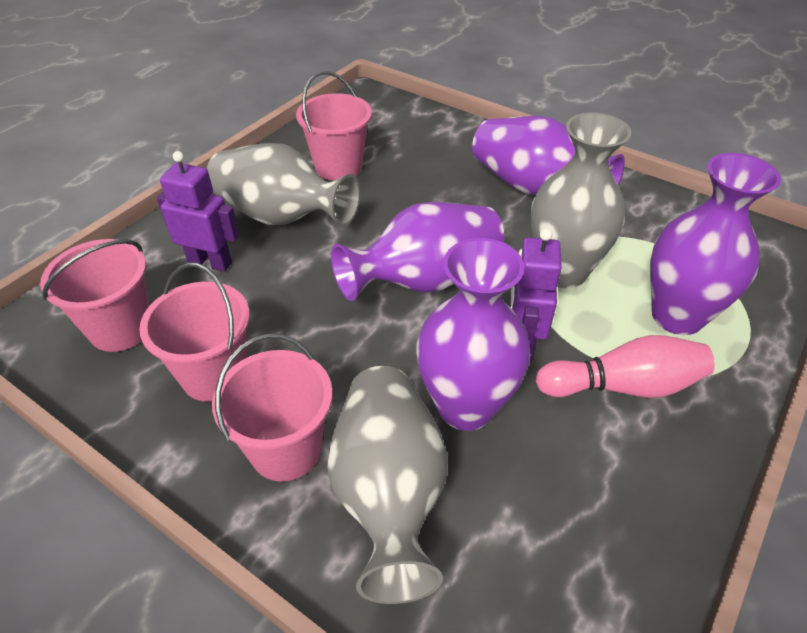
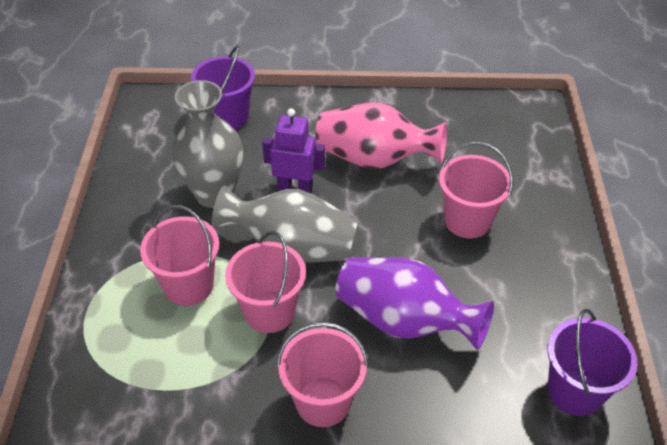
grey vase: [207,143,360,227] [327,366,448,604] [530,112,631,288] = 3 -> [172,80,244,208] [212,185,359,263] = 2
pink bowling pin: [536,335,715,398] = 1 -> none = 0
pink vase: none = 0 -> [315,103,447,169] = 1
purple bucket: none = 0 -> [191,45,255,130] [547,309,637,416] = 2
purple robot: [157,151,239,272] [510,228,562,360] = 2 -> [262,108,325,193] = 1
purple vase: [331,202,504,301] [417,238,530,431] [472,116,625,195] [650,153,781,335] = 4 -> [335,257,494,350] = 1

